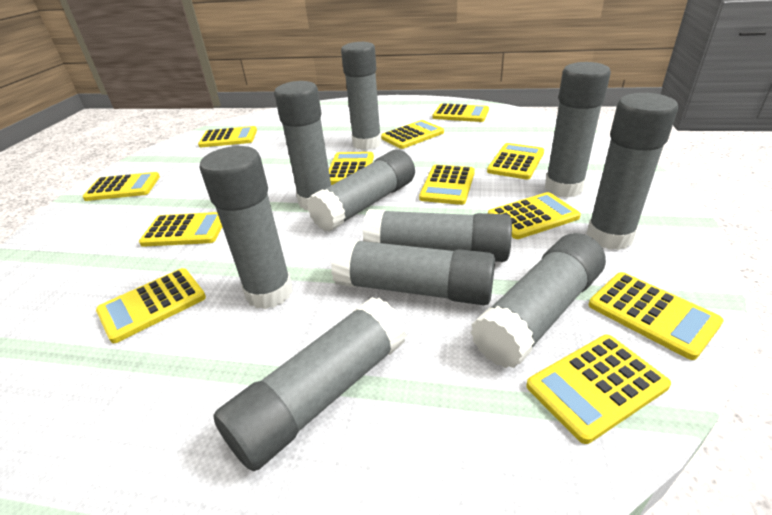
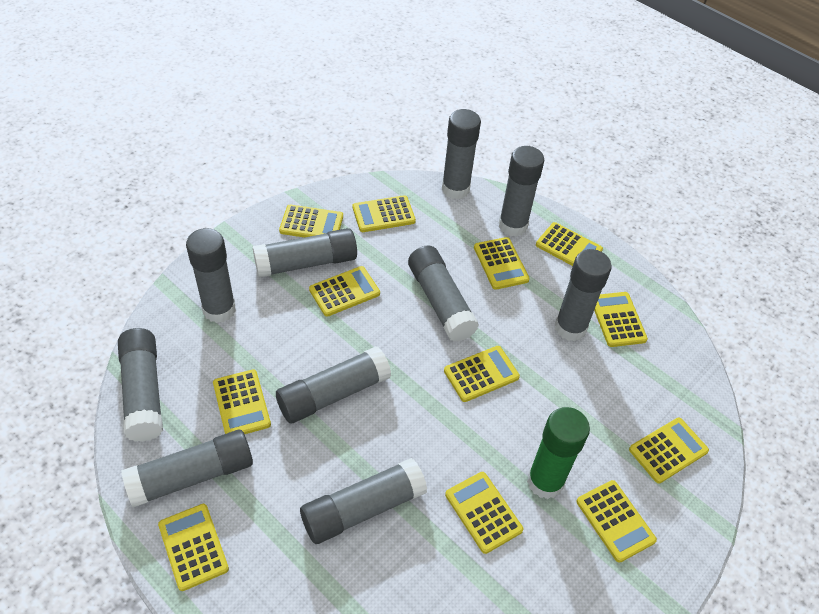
green glue stick: none = 0 -> [527,407,590,499] = 1

